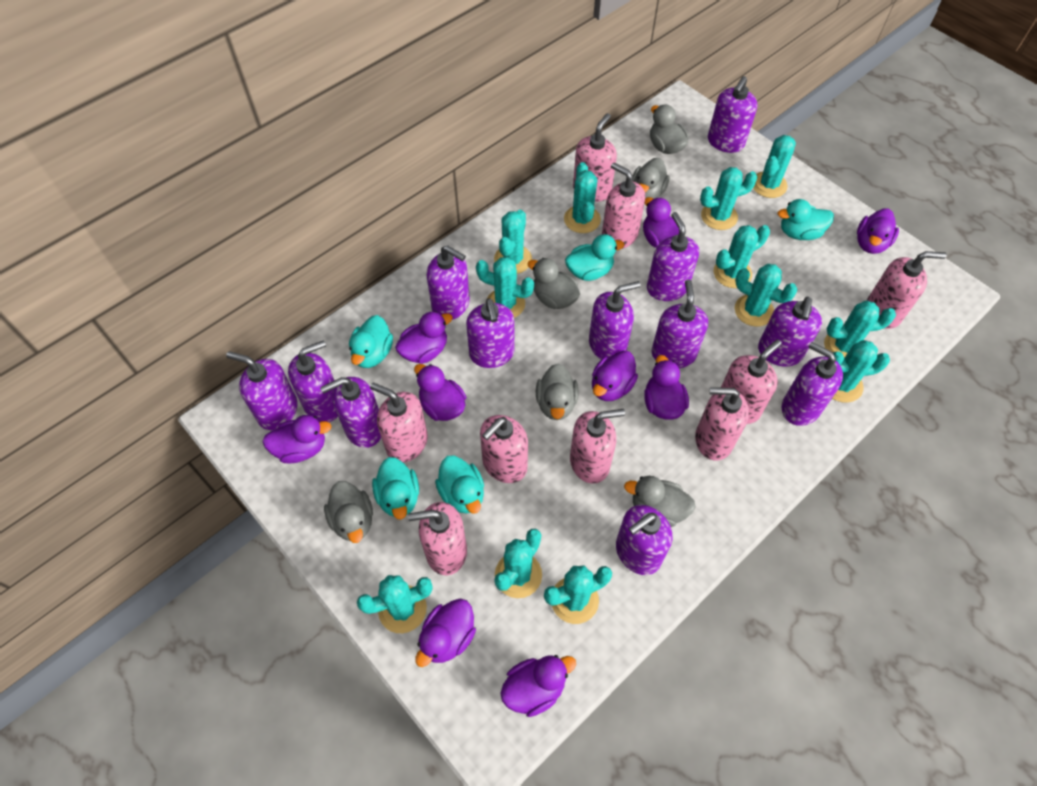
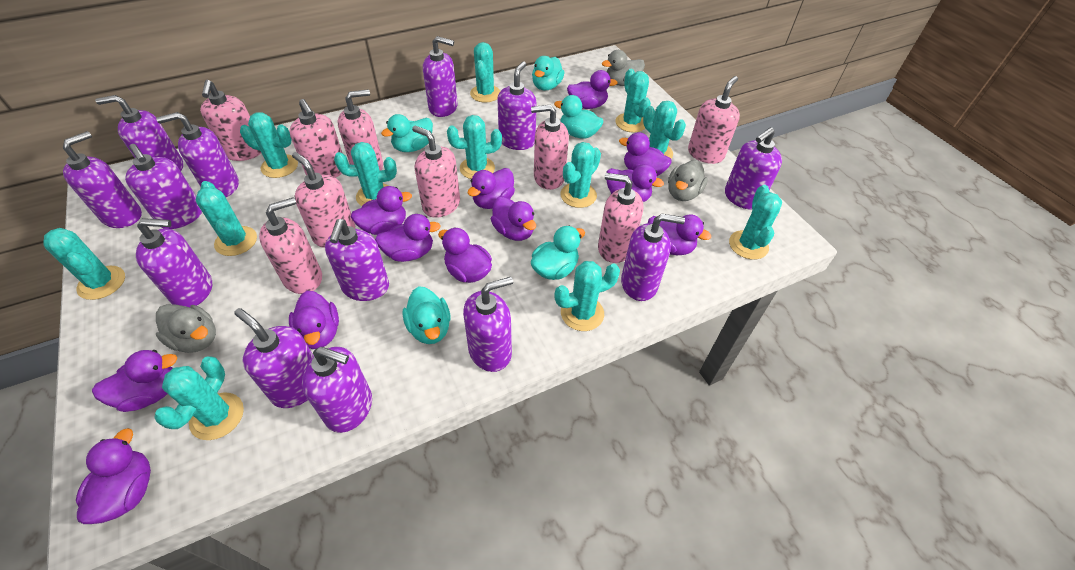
grey duck: [324,481,373,543] [527,258,580,309] [536,364,579,420] [624,476,696,527] [632,158,670,199] [650,104,689,154] = 6 -> [156,304,216,353] [602,50,645,86] [668,160,708,201] = 3
purple duck: [262,415,331,463] [395,311,453,364] [414,364,466,421] [415,599,476,667] [500,655,576,717] [592,350,638,401] [643,197,679,248] [644,355,689,420] [857,209,899,254] = 9 -> [76,428,151,524] [92,350,177,412] [289,291,339,349] [351,186,412,235] [375,214,441,262] [438,227,492,283] [468,168,515,209] [491,196,536,241] [567,70,618,109] [606,164,664,202] [619,132,672,176] [648,215,711,255] = 12
purple soap dispenser: [226,351,298,430] [288,340,338,422] [320,377,381,448] [427,245,470,320] [466,298,515,368] [589,281,641,359] [616,505,672,575] [647,212,699,301] [652,280,708,368] [708,76,757,153] [758,297,822,367] [782,342,843,426] = 12 -> [63,131,142,228] [95,95,183,171] [125,144,202,229] [136,218,212,307] [156,112,239,197] [234,308,314,408] [302,347,372,433] [325,219,389,301] [423,36,458,117] [463,277,513,372] [497,61,537,150] [621,214,685,301] [725,127,782,210] = 13

